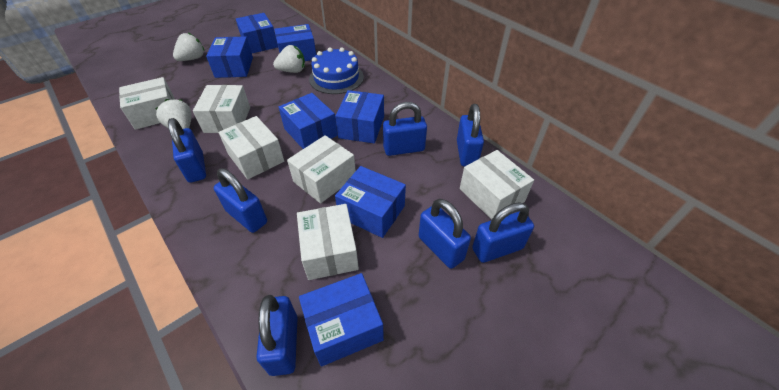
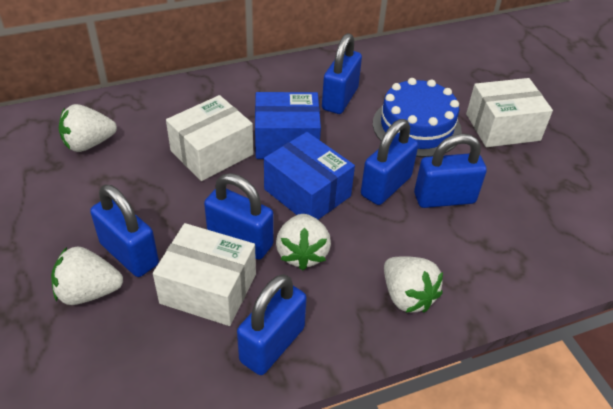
blue box: [206,37,253,78] [236,13,278,53] [274,24,316,61] [279,93,338,149] [299,273,384,367] [335,90,384,143] [335,166,406,238] = 7 -> [255,92,321,159] [264,132,355,220] = 2
blue padlock: [168,118,206,183] [214,168,267,233] [256,295,298,376] [383,102,427,156] [419,199,471,269] [457,104,484,167] [472,202,534,263] = 7 -> [90,185,159,277] [204,173,273,260] [237,274,307,375] [322,33,362,114] [361,119,418,205] [414,134,487,208] = 6
white box: [119,77,175,130] [193,85,250,133] [219,116,284,180] [287,135,356,203] [297,204,359,280] [460,150,534,220] = 6 -> [153,223,256,326] [166,95,254,181] [466,78,553,147] = 3
white strawberry: [156,99,192,129] [173,33,205,61] [273,45,305,73] = 3 -> [51,246,123,305] [59,104,117,152] [276,214,331,270] [384,257,443,313] = 4

